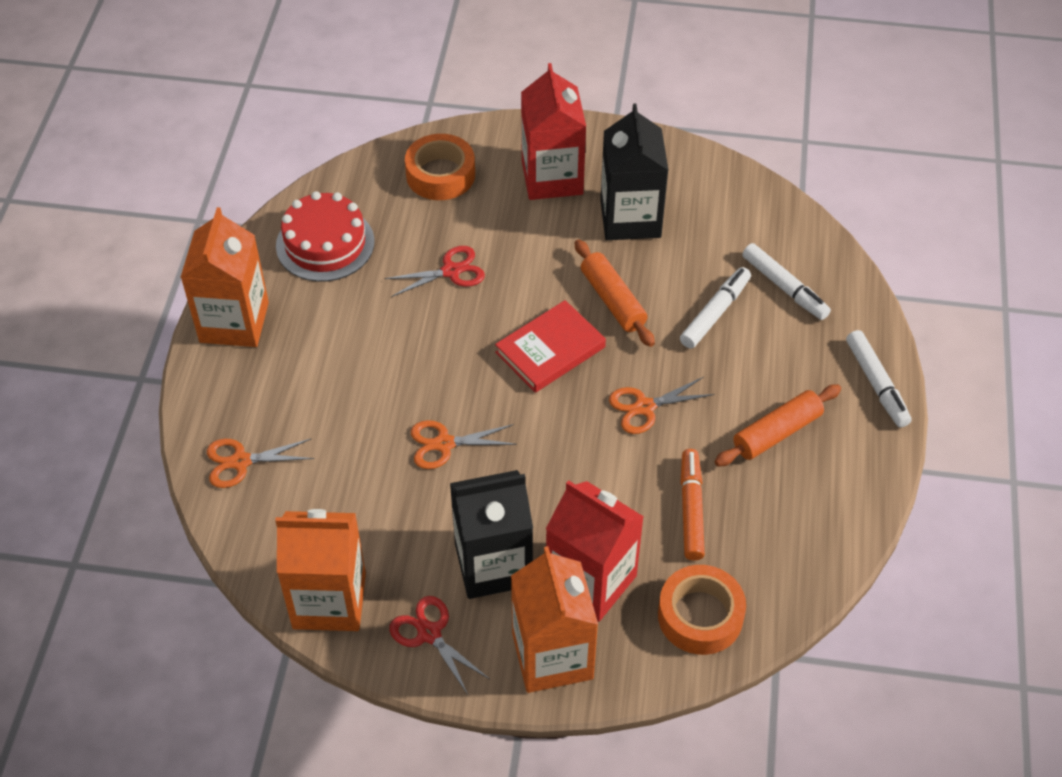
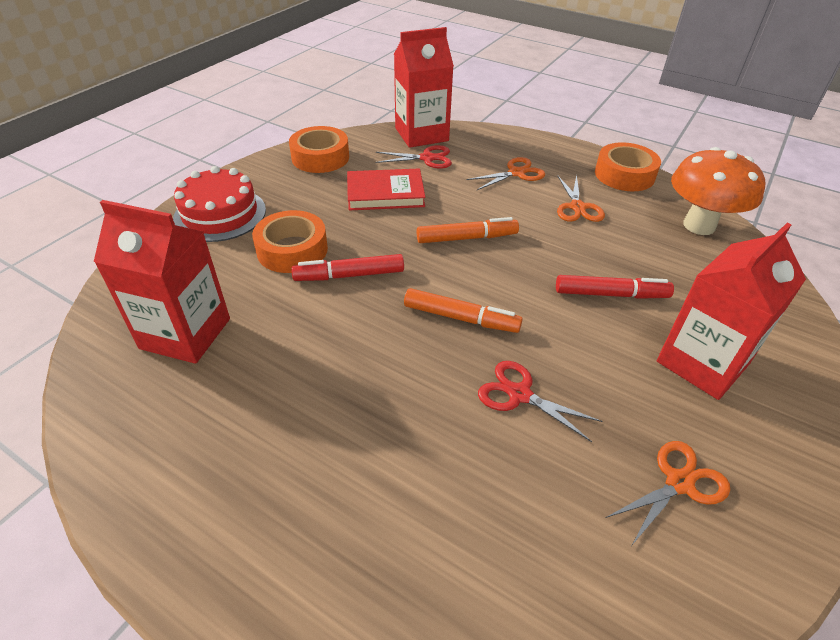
black carton: [450,470,533,599] [600,104,668,240] = 2 -> none = 0
orange carton: [181,207,269,347] [275,509,366,631] [511,546,598,693] = 3 -> none = 0
orange marker: [680,449,705,561] = 1 -> [404,288,523,333] [417,217,519,243] = 2
orange mushroom: none = 0 -> [671,147,766,235] = 1
orange rolling pin: [575,239,655,347] [715,384,841,467] = 2 -> none = 0
orange tape: [405,134,475,200] [658,565,746,655] = 2 -> [252,210,328,273] [289,126,349,173] [595,142,661,191] = 3
red carton: [521,63,586,200] [546,480,644,622] = 2 -> [94,200,230,364] [394,27,454,148] [657,223,806,400] = 3
red marker: none = 0 -> [291,254,404,281] [556,275,674,299] = 2
white marker: [680,267,751,349] [742,243,831,320] [846,330,912,428] = 3 -> none = 0

